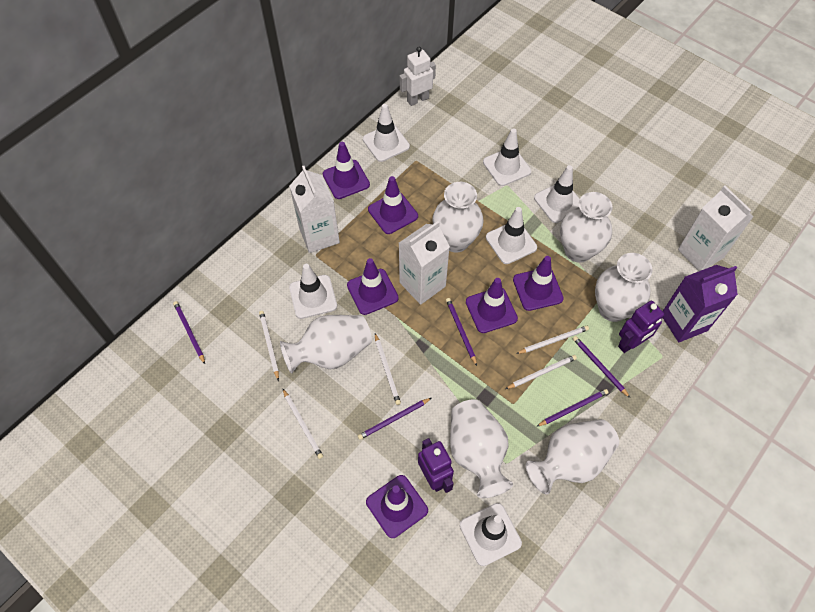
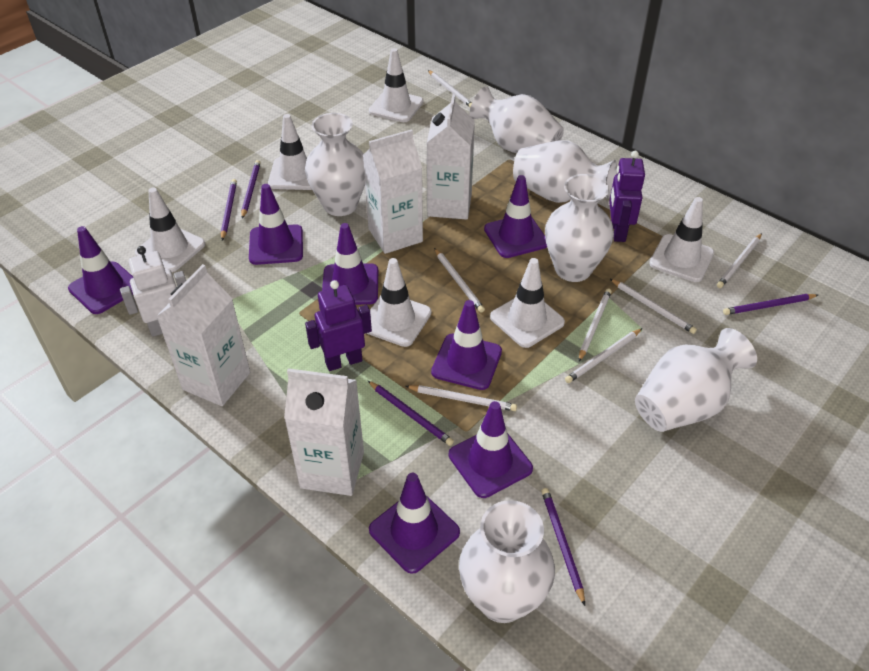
purple carton: [663,265,738,342] = 1 -> none = 0
purple traffic cone: [323,142,370,199] [347,258,399,315] [366,475,428,538] [368,176,418,234] [466,278,518,333] [513,256,564,311] = 6 -> [68,226,133,314] [249,184,303,265] [322,223,378,305] [369,473,460,574] [431,300,502,390] [449,401,533,498] [484,175,547,258] = 7
white carton: [290,166,340,253] [399,221,450,305] [678,185,753,271] = 3 -> [156,264,250,406] [284,368,364,496] [363,129,423,254] [427,94,475,220] = 4
white pencil: [259,311,279,381] [283,389,323,459] [375,333,401,405] [505,355,577,389] [516,326,589,354] = 5 -> [405,385,517,411] [428,70,472,107] [434,248,485,313] [565,328,642,383] [579,289,612,361] [610,279,697,334] [717,233,762,288] = 7

